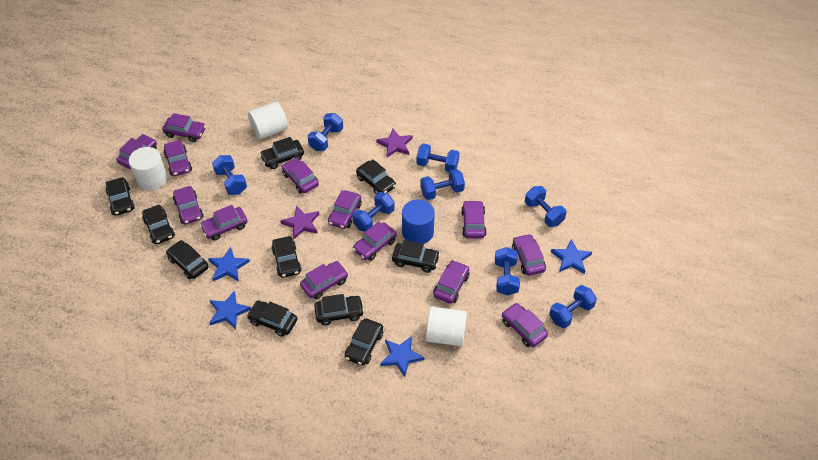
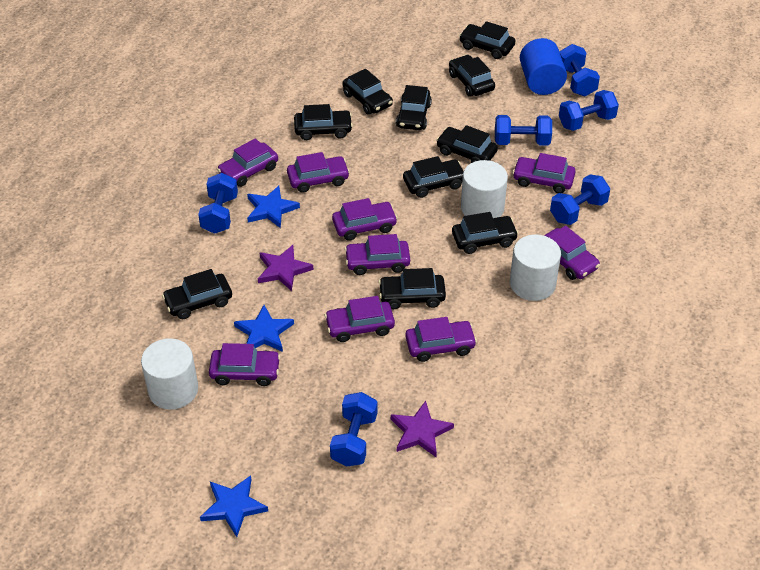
blue dumbbell: [212,155,247,195] [308,113,343,151] [352,192,395,232] [416,143,459,172] [420,169,465,200] [495,247,520,296] [525,186,566,227] [549,285,597,328] = 8 -> [198,173,238,234] [330,392,377,467] [495,115,552,146] [550,174,610,225] [559,90,619,131] [560,44,600,97] = 6
blue star: [208,247,250,282] [209,291,251,329] [380,336,424,377] [551,239,592,274] = 4 -> [200,476,268,537] [234,305,294,352] [247,186,300,228] = 3
purple car: [116,134,157,169] [162,113,206,142] [163,140,192,176] [173,186,204,224] [200,205,248,240] [282,158,319,194] [300,261,348,299] [328,190,362,229] [352,221,397,261] [433,260,470,304] [461,200,487,238] [502,303,548,347] [512,234,546,276] = 13 -> [209,343,280,386] [217,138,278,187] [287,152,350,193] [325,296,395,342] [332,198,398,241] [344,234,410,275] [405,317,477,362] [513,153,576,193] [544,226,600,280] = 9

